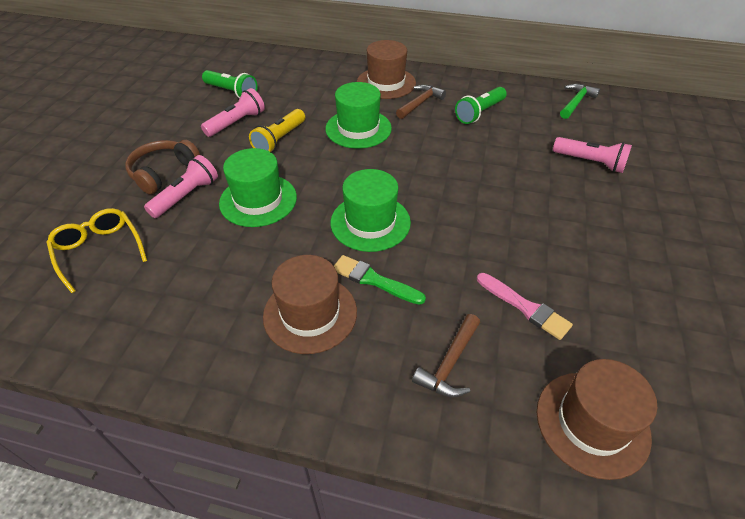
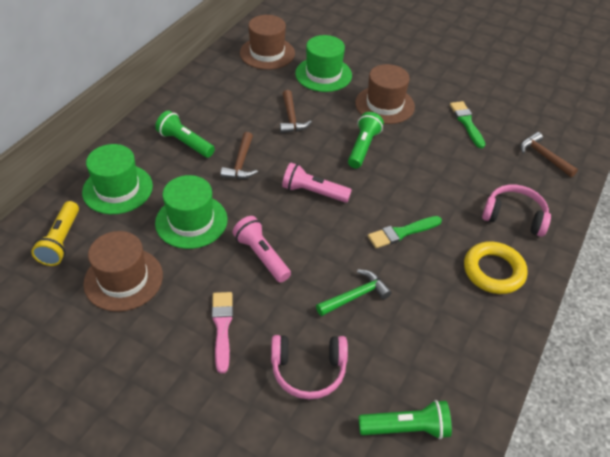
brown hammer: [396,84,446,119] [412,314,480,398] = 2 -> [220,132,258,179] [280,90,312,133] [520,132,578,177] = 3
brown headphones: [125,140,200,194] = 1 -> none = 0
green brush: [334,255,426,305] = 1 -> [368,216,442,248] [450,101,485,148] = 2
green flashlight: [202,70,257,99] [455,87,507,124] = 2 -> [155,111,215,158] [348,112,384,168] [358,400,452,439] = 3
pink flashlight: [144,155,218,218] [201,88,265,137] [553,137,632,173] = 3 -> [233,216,291,283] [282,162,352,203] = 2
pink headphones: none = 0 -> [271,335,348,399] [482,185,551,237] = 2
yellow glasses: [46,208,147,293] = 1 -> none = 0
yellow ring: none = 0 -> [464,241,528,294] = 1

